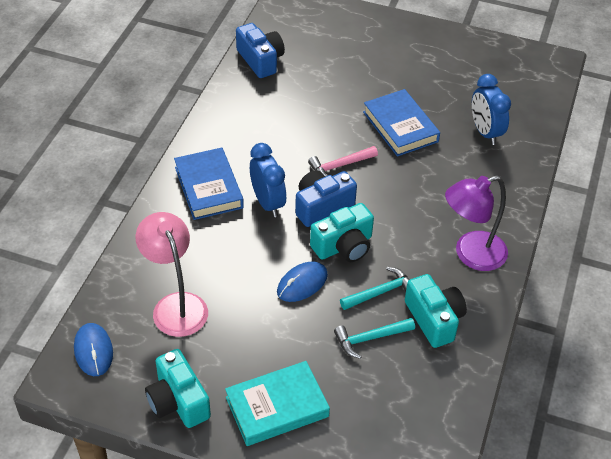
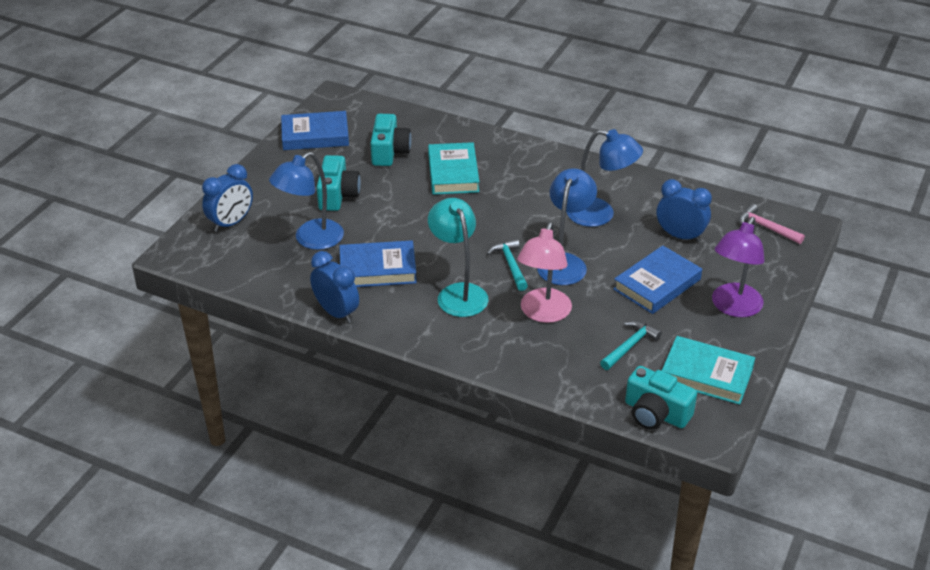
blue book: [174,148,244,220] [363,89,440,157] = 2 -> [281,111,349,150] [339,240,417,287] [613,245,702,314] = 3
blue camera: [236,23,285,78] [295,170,357,227] = 2 -> none = 0
blue clock: [250,143,286,217] [472,74,511,145] = 2 -> [202,164,253,232] [310,251,359,323] [657,179,712,243] = 3
blue lamp: none = 0 -> [269,152,344,250] [537,168,597,285] [567,129,643,227] = 3
blue mouse: [74,323,113,376] [277,262,328,302] = 2 -> none = 0
turquoise book: [225,361,330,446] = 1 -> [428,142,479,195] [662,336,755,405] = 2
turquoise lamp: none = 0 -> [428,198,488,317] = 1

